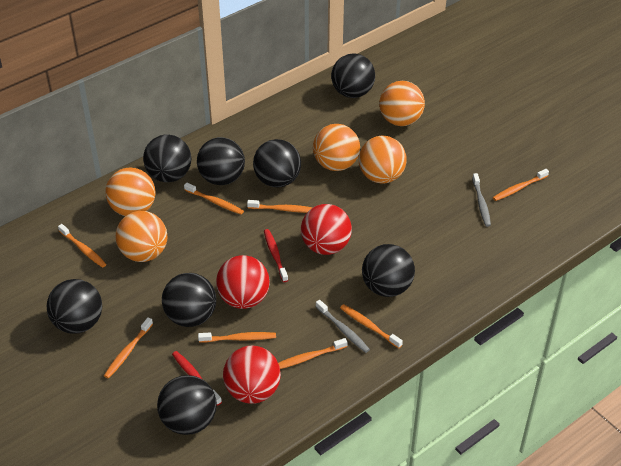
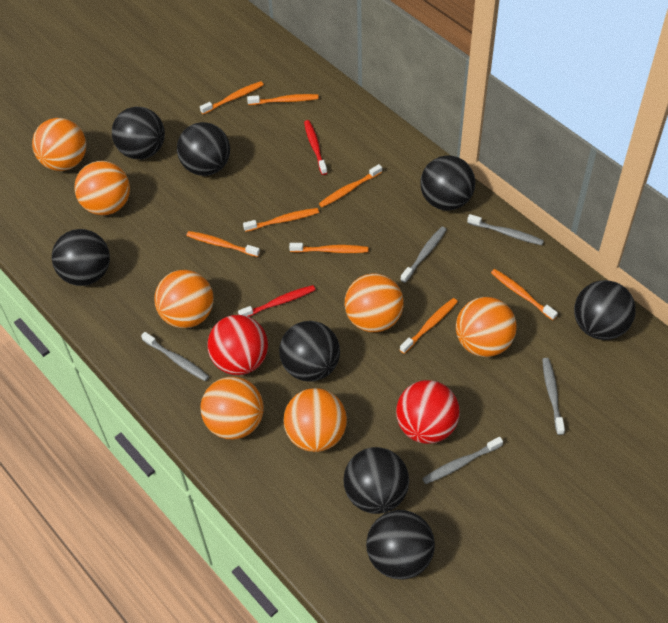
grey toothbrush: [316,300,370,353] [472,173,491,227] = 2 -> [141,332,209,381] [400,227,447,283] [422,437,503,484] [467,214,544,245] [542,358,565,435] = 5
orange ball: [105,168,156,216] [116,211,168,262] [313,124,360,171] [359,136,407,184] [379,81,425,126] = 5 -> [32,118,86,171] [74,161,130,215] [154,270,214,328] [200,377,264,439] [283,388,347,452] [345,274,404,332] [456,297,517,357] = 7
red ball: [216,255,270,309] [223,346,281,404] [301,204,352,255] = 3 -> [207,315,268,375] [396,380,460,444] = 2

